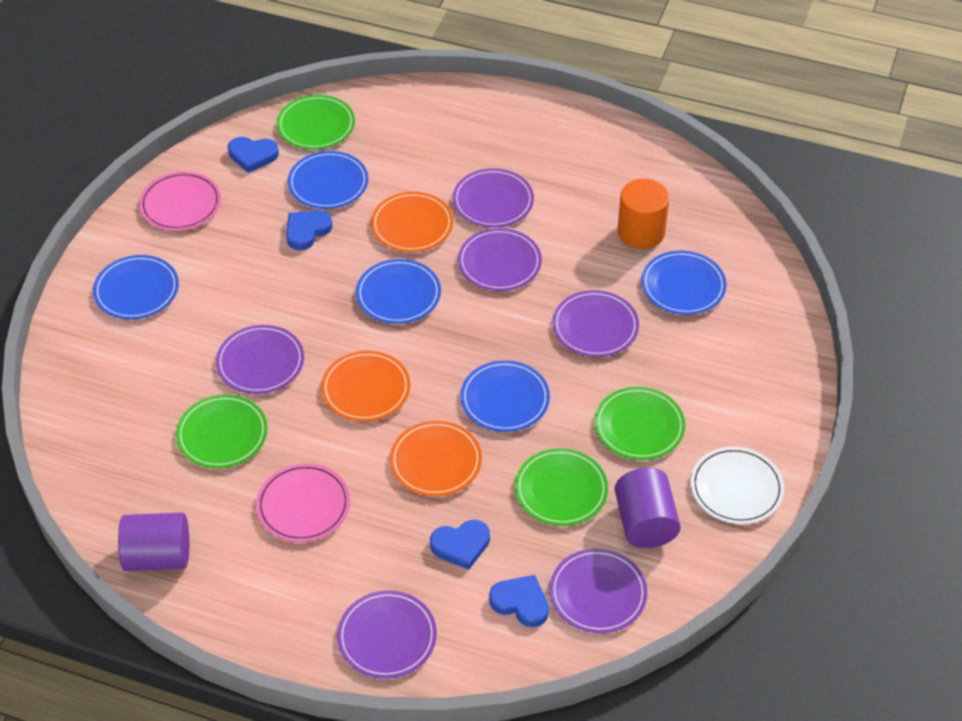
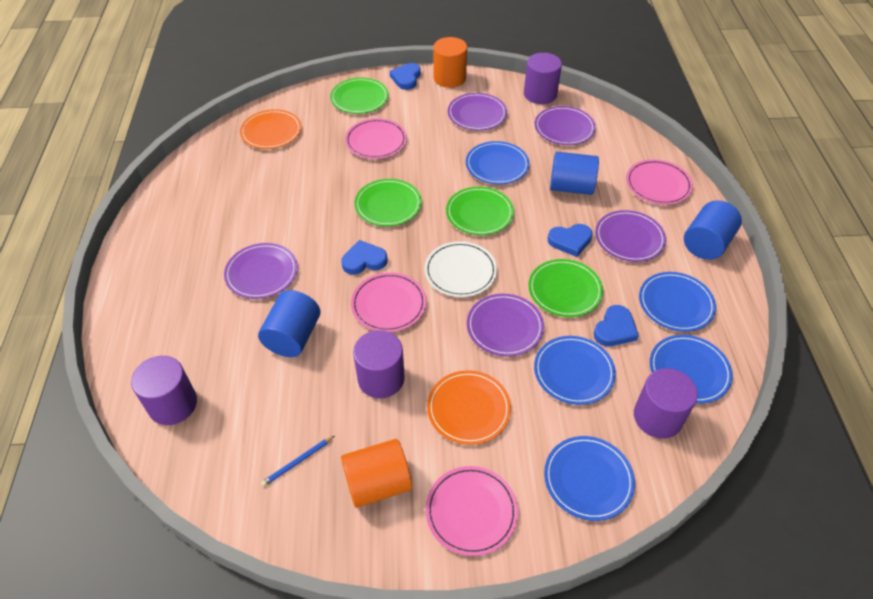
blue cylinder: none = 0 -> [258,290,320,357] [550,152,599,195] [684,200,742,260] = 3
blue pencil: none = 0 -> [261,436,335,487] = 1
orange cylinder: [618,179,669,249] = 1 -> [341,439,412,508] [433,37,467,88] = 2
orange plate: [321,351,410,422] [371,192,453,252] [390,421,482,496] = 3 -> [240,109,302,149] [427,370,511,445] = 2
pink plate: [139,171,221,231] [256,463,350,542] = 2 -> [345,118,407,159] [351,272,426,332] [425,466,518,556] [626,159,693,205] = 4
purple cylinder: [118,512,189,571] [615,468,681,548] = 2 -> [131,356,197,425] [353,330,405,399] [524,53,562,104] [634,368,698,439] = 4
purple plate: [216,325,304,394] [337,591,437,679] [453,168,534,228] [458,228,542,291] [550,548,647,633] [553,290,639,357] = 6 -> [224,243,298,299] [448,93,507,131] [467,294,544,357] [535,106,596,145] [595,210,666,262] = 5

